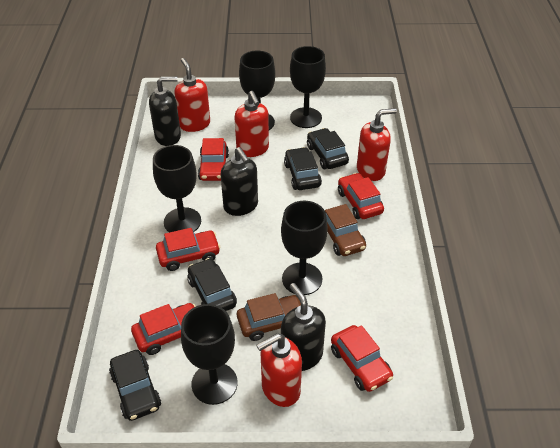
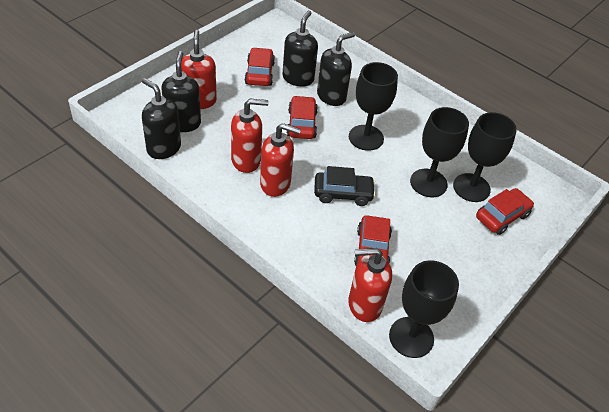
black car: [109,350,161,421] [187,258,237,311] [284,147,322,190] [307,128,349,169] = 4 -> [314,166,376,206] = 1
black goblet: [153,145,201,233] [181,304,238,405] [239,51,275,130] [281,201,328,295] [290,46,326,128] = 5 -> [349,62,398,151] [389,260,459,358] [410,107,469,197] [453,112,517,202] = 4
black soap dispenser: [149,76,181,146] [221,147,258,216] [281,283,326,371] = 3 -> [142,78,181,159] [161,51,201,132] [283,10,318,87] [317,32,355,106] = 4
brown car: [237,293,301,341] [325,204,366,256] = 2 -> none = 0
red car: [131,303,196,355] [156,228,220,271] [198,138,229,181] [331,325,393,392] [338,173,384,219] = 5 -> [244,47,275,86] [287,96,318,139] [354,215,392,265] [476,188,534,235] = 4

